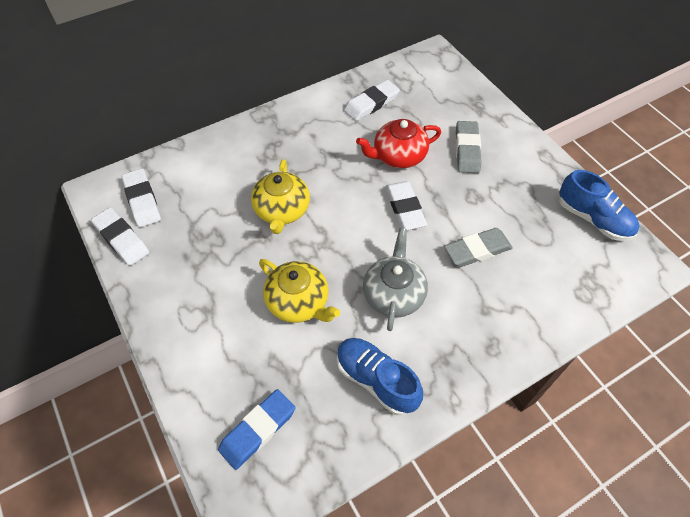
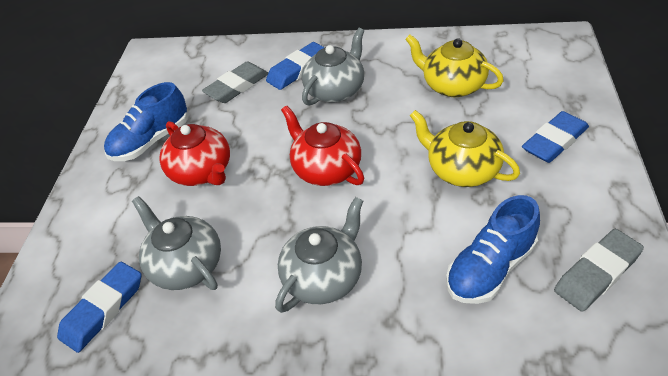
blue eraser: [218,389,296,470] = 1 -> [57,262,141,353] [266,42,325,90] [522,111,589,163] = 3
grey teapot: [363,228,428,331] = 1 -> [132,196,221,290] [275,197,363,313] [302,28,364,106] = 3
red teapot: [356,119,441,168] = 1 -> [159,121,230,186] [281,106,364,186] = 2
white eraser: [91,207,149,266] [122,169,161,227] [344,80,400,121] [385,181,427,230] = 4 -> none = 0

